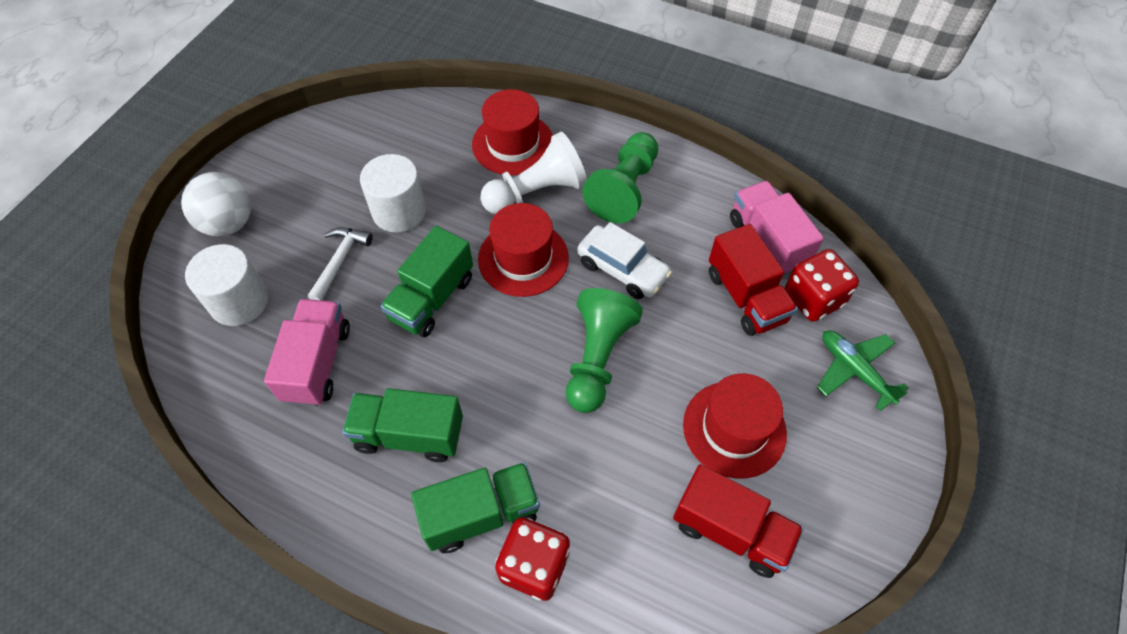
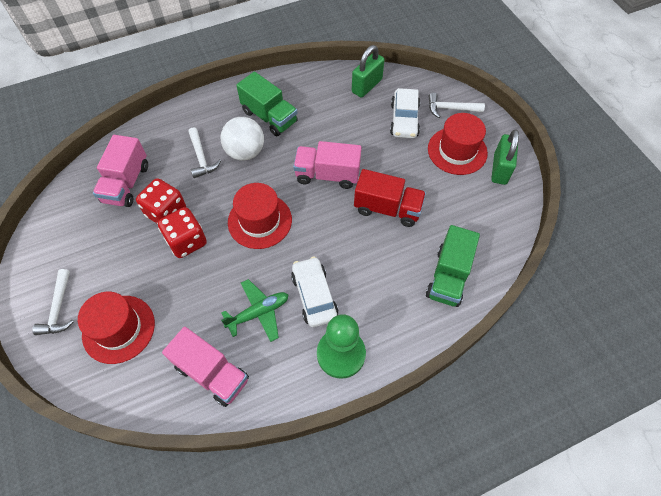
green padlock: none = 0 -> [352,45,385,98] [491,129,519,185] = 2
green pawn: [566,288,643,413] [582,132,658,223] = 2 -> [317,314,366,379] = 1
green truck: [342,388,463,462] [380,226,473,337] [411,462,540,553] = 3 -> [236,71,298,136] [426,225,480,307] = 2
pink truck: [264,299,350,406] [730,181,824,276] = 2 -> [93,135,148,207] [162,327,249,407] [293,141,362,189] = 3
red truck: [673,464,804,578] [709,224,798,336] = 2 -> [354,169,426,227] = 1
white car: [577,222,672,299] = 1 -> [291,256,338,327] [390,88,420,138] = 2
white cylinder: [185,244,268,326] [360,154,426,233] = 2 -> none = 0
white hammer: [308,227,373,300] = 1 -> [32,269,74,335] [188,127,221,178] [429,93,485,118] = 3
white pawn: [480,132,587,214] = 1 -> none = 0

